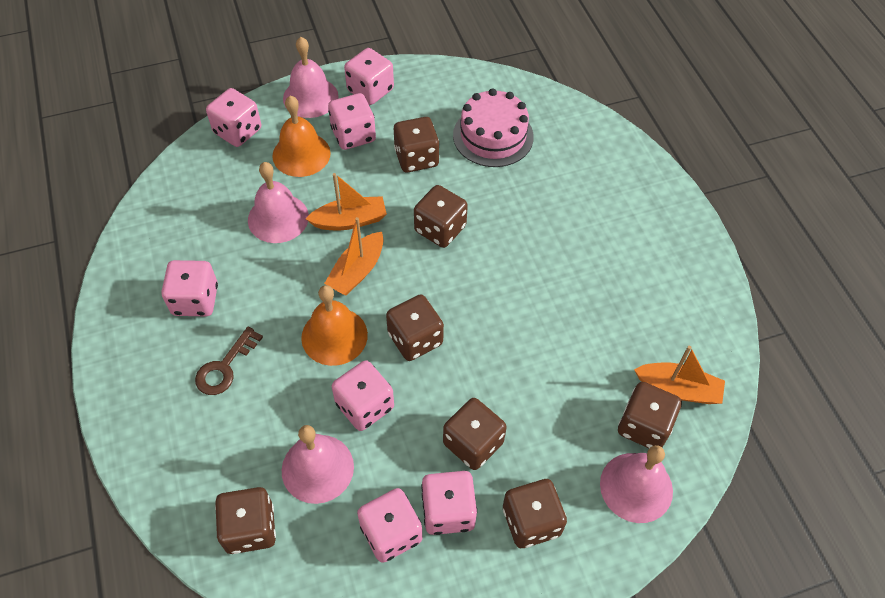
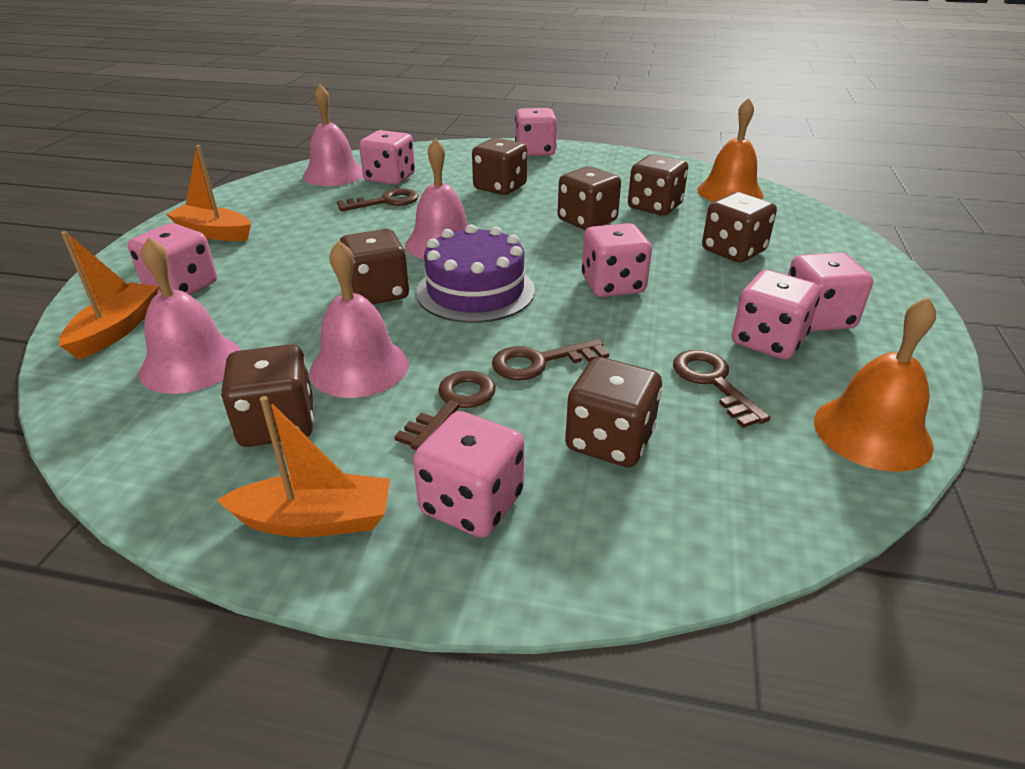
brown key: [195,327,263,395] = 1 -> [337,188,418,211] [394,371,496,450] [492,339,609,380] [673,350,770,428] = 4
pink cake: [453,88,534,167] = 1 -> none = 0
purple cake: none = 0 -> [416,224,535,323] = 1

